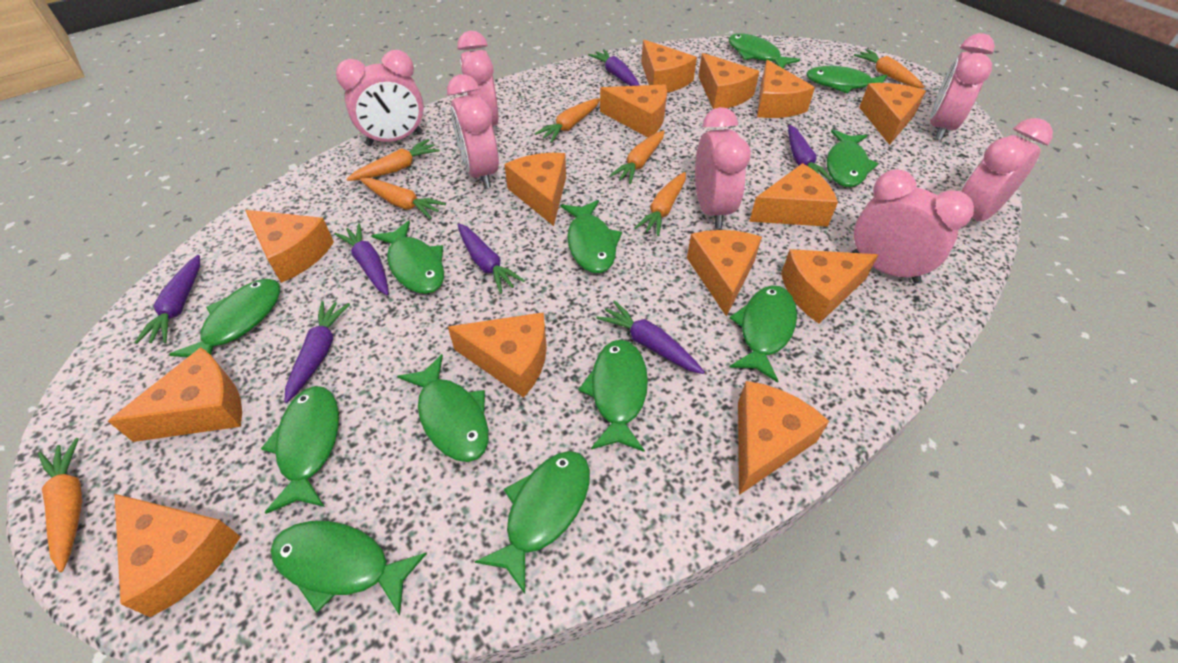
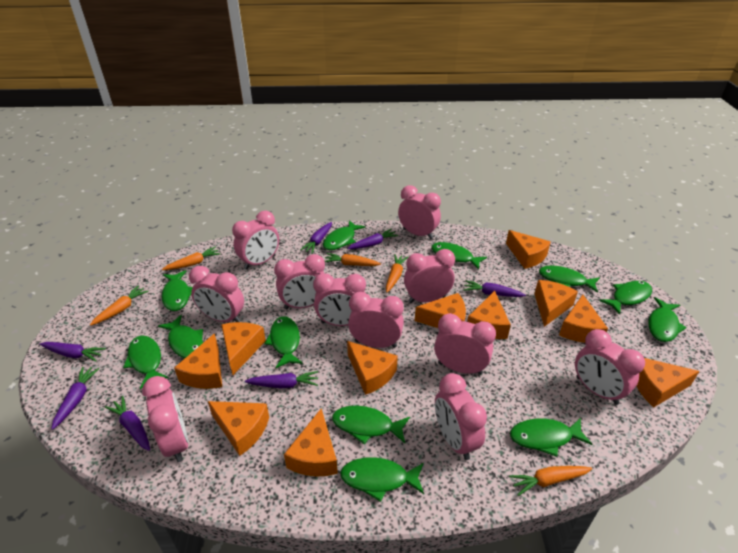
orange carrot: [38,438,82,572] [346,139,440,181] [360,178,446,219] [535,98,600,143] [609,130,665,184] [634,172,686,236] [854,49,925,89] = 7 -> [90,285,149,326] [162,247,220,270] [325,253,381,266] [386,254,408,292] [509,466,592,496] = 5
orange cheese: [108,347,242,442] [115,494,241,617] [245,210,334,283] [448,312,547,398] [504,153,566,226] [600,84,667,137] [641,40,697,93] [687,230,762,317] [698,53,759,109] [738,381,829,495] [749,163,838,227] [757,60,815,118] [781,249,878,324] [859,83,926,145] = 14 -> [174,333,222,389] [208,401,269,456] [221,322,266,375] [284,408,338,477] [347,341,398,395] [415,293,466,328] [467,291,511,339] [506,230,551,269] [534,280,578,327] [559,295,608,343] [637,358,700,407] = 11
pink clock: [336,50,424,146] [447,75,499,189] [457,31,499,126] [695,107,751,228] [852,169,974,284] [930,33,995,140] [960,118,1053,228] = 7 -> [142,376,189,462] [189,266,244,322] [232,211,279,270] [274,254,325,309] [313,273,366,326] [348,292,404,348] [398,185,441,239] [404,249,455,303] [434,313,496,375] [435,373,487,460] [575,329,645,405] = 11

